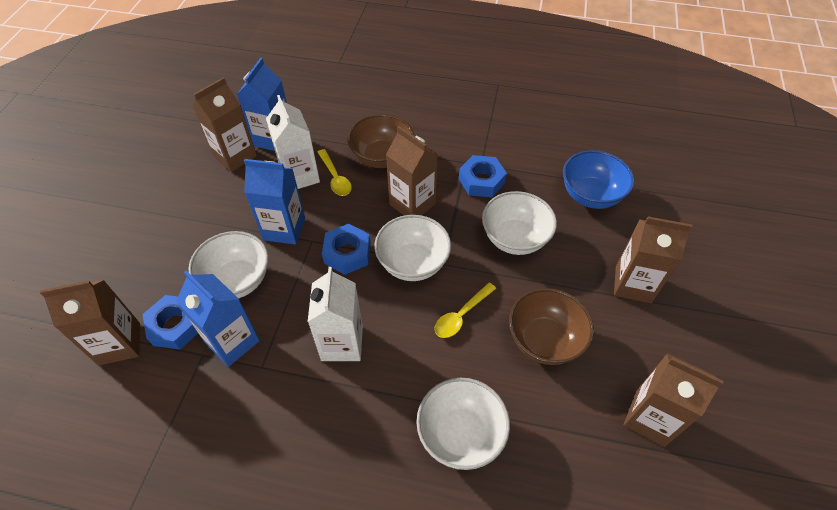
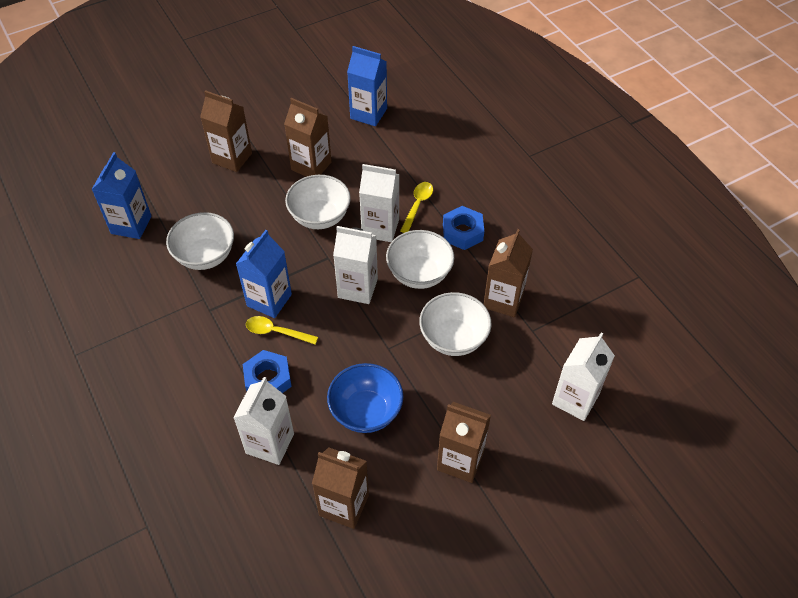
blue nut: [143,295,198,349] [322,224,371,275] [459,155,507,197] = 3 -> [243,350,292,393] [443,206,484,250] = 2
brown bowl: [347,114,414,168] [509,288,594,365] = 2 -> none = 0
white carton: [266,95,320,189] [308,267,363,361] = 2 -> [233,377,294,465] [333,226,378,304] [359,164,399,242] [552,332,615,421] = 4

